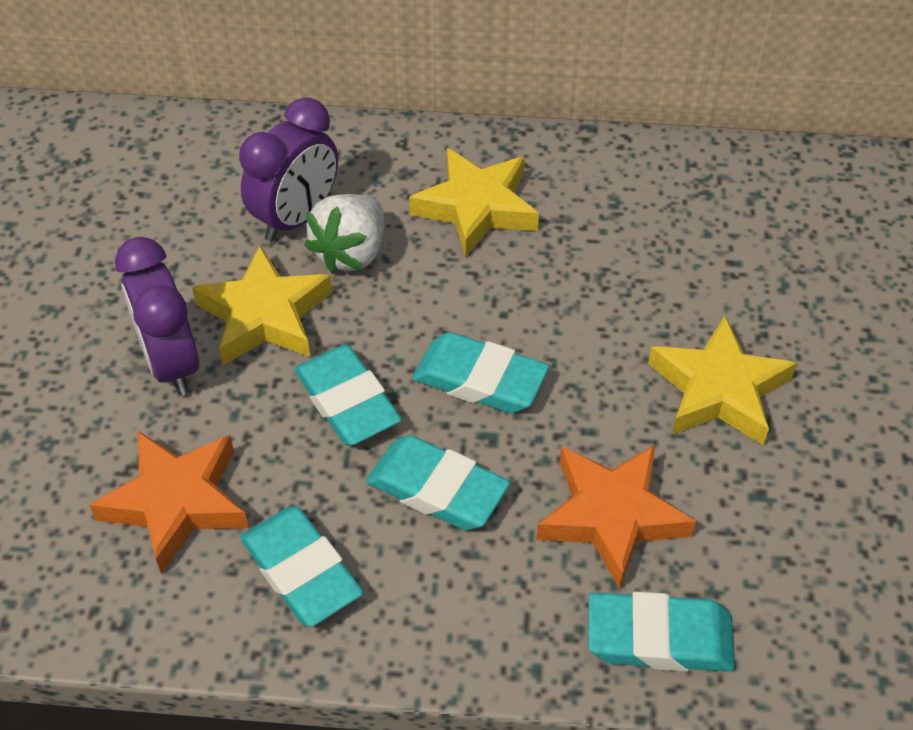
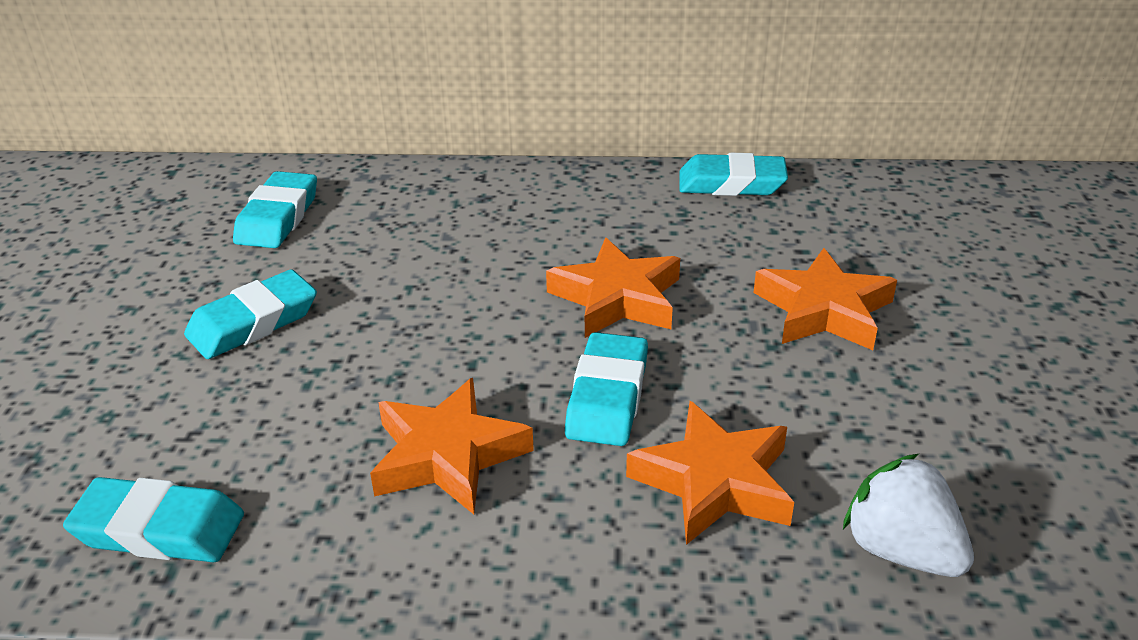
orange star: [89,431,249,574] [536,445,696,589] = 2 -> [370,378,534,514] [546,238,680,338] [626,401,794,545] [754,248,897,350] = 4
purple clock: [115,237,199,396] [239,97,338,242] = 2 -> none = 0
yellow star: [192,245,332,365] [409,148,539,257] [648,316,797,446] = 3 -> none = 0

